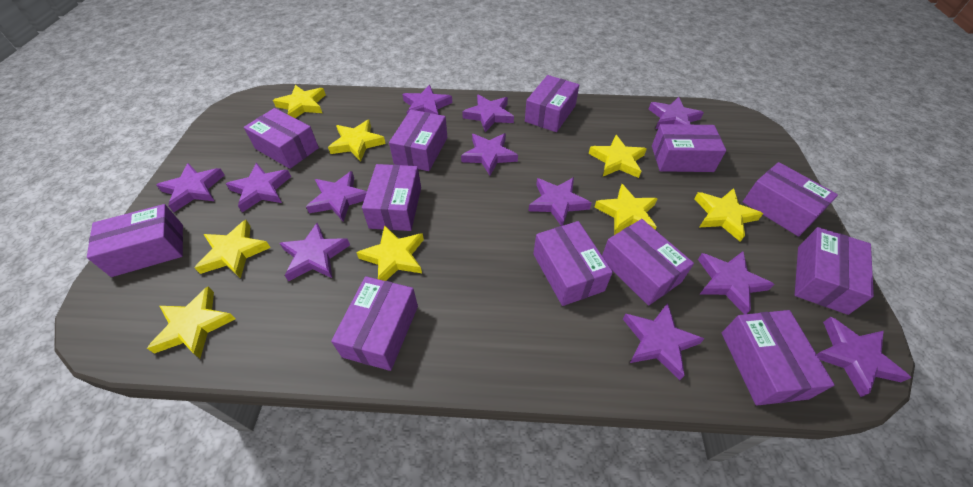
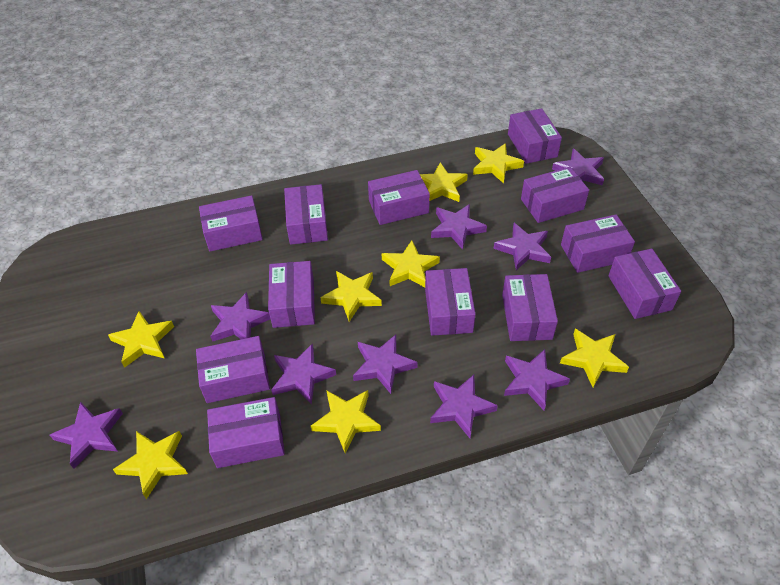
purple star: [156,163,225,212] [226,163,291,212] [280,223,350,281] [306,171,367,222] [402,85,452,115] [461,133,518,175] [462,94,514,132] [528,177,592,226] [623,303,704,380] [649,97,704,129] [698,251,775,314] [817,317,911,397] = 12 -> [50,402,123,469] [210,292,270,342] [271,343,336,405] [353,335,417,394] [430,375,498,438] [431,204,487,250] [493,223,551,270] [504,349,570,411] [552,148,604,185] = 9

